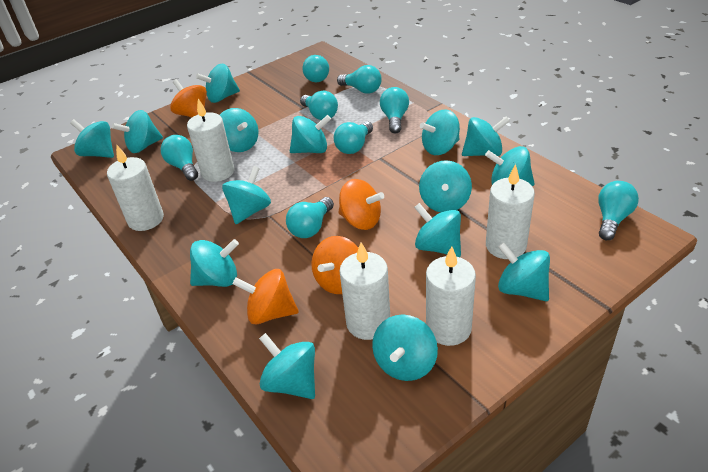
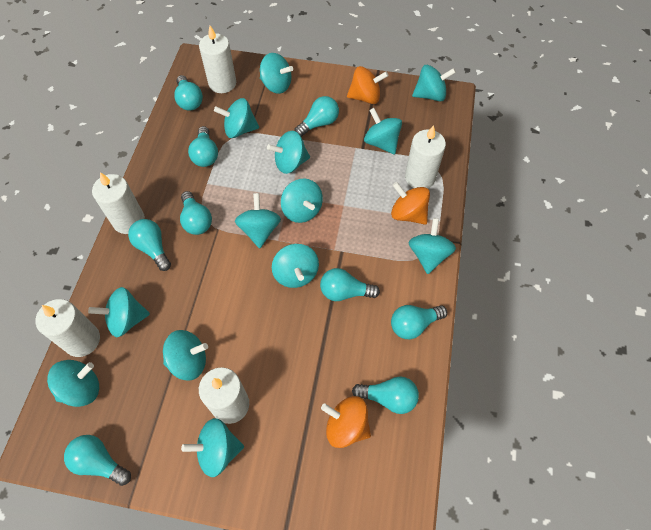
orange spinning top: [170,79,207,117] [233,269,299,324] [311,236,358,294] [338,179,384,230] = 4 -> [321,396,371,448] [347,66,388,104] [391,182,430,225] = 3
turquoise light bulb: [161,135,198,181] [286,197,334,238] [300,91,338,120] [303,55,329,82] [334,122,373,154] [337,65,382,94] [380,87,409,133] [598,181,639,240] = 8 -> [64,435,131,486] [128,219,171,271] [174,75,203,111] [180,191,212,235] [188,126,218,167] [295,96,339,137] [320,268,380,301] [352,377,419,414] [391,305,447,339] = 9
turquoise spinning top: [70,119,114,158] [112,110,163,153] [190,239,239,287] [196,64,240,103] [220,108,259,152] [222,166,271,224] [259,333,315,399] [290,115,331,153] [372,314,438,381] [414,203,461,257] [419,160,472,212] [420,109,460,155] [462,117,510,156] [485,146,535,186] [498,242,550,301] = 15 -> [47,360,99,407] [88,287,150,337] [163,330,208,380] [181,418,244,477] [214,98,259,138] [235,193,281,248] [260,53,293,94] [267,131,310,174] [272,244,319,288] [281,178,323,223] [364,108,402,155] [408,218,456,274] [412,65,456,102] = 13

